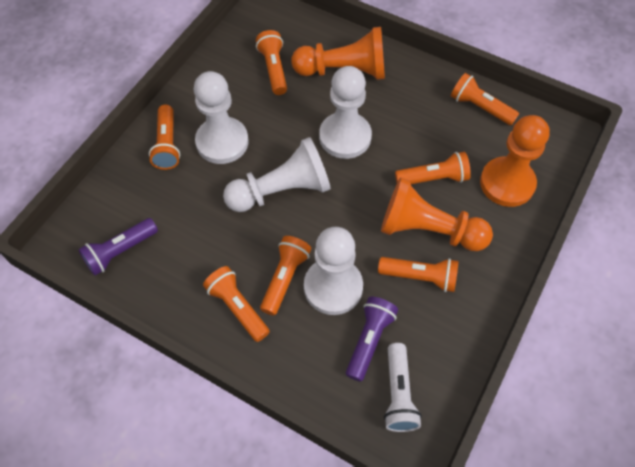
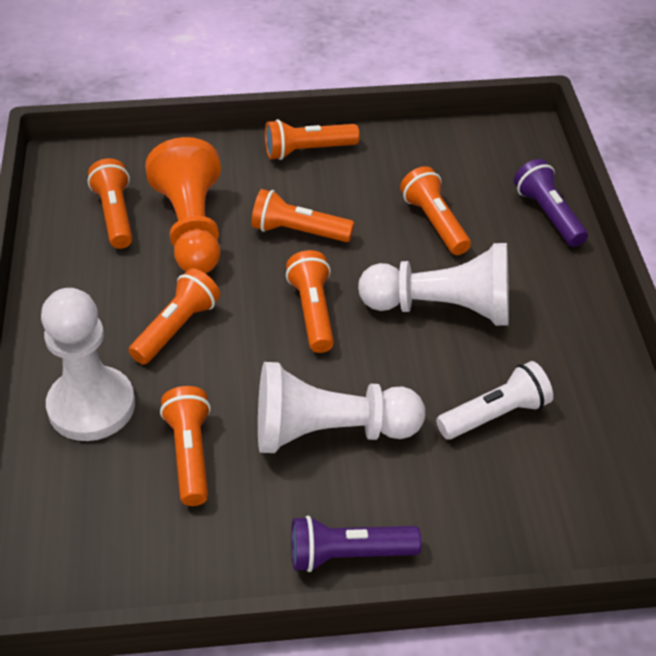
orange pawn: [291,27,385,80] [381,177,493,251] [480,115,550,207] = 3 -> [145,137,221,274] = 1
white pawn: [194,71,249,164] [223,137,331,212] [304,227,363,315] [319,66,372,159] = 4 -> [41,288,135,441] [258,362,425,453] [358,243,509,326] = 3

